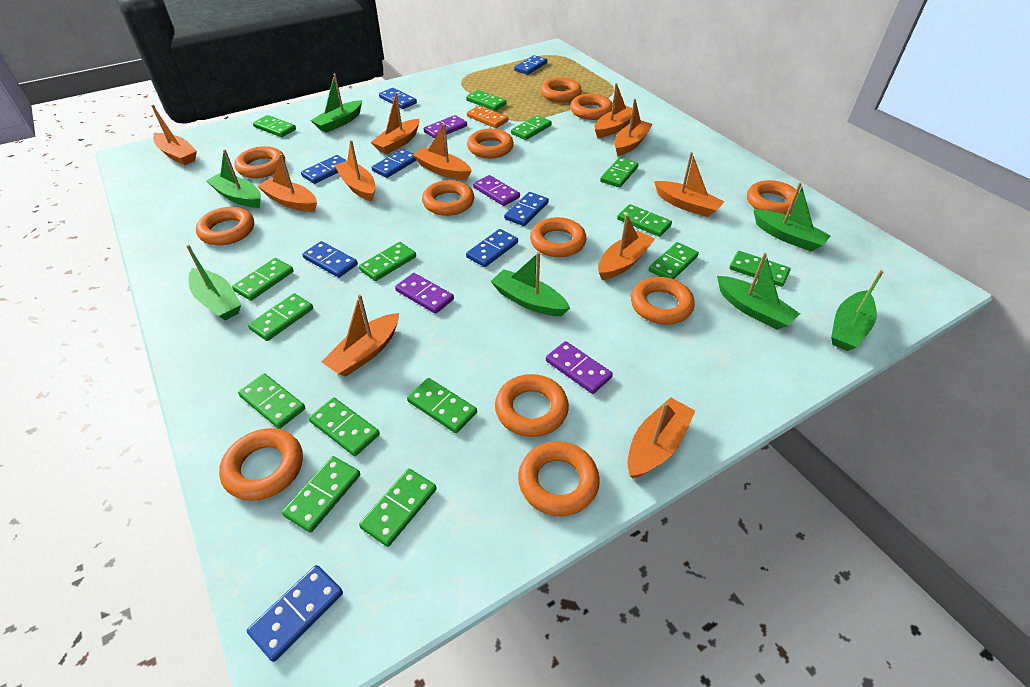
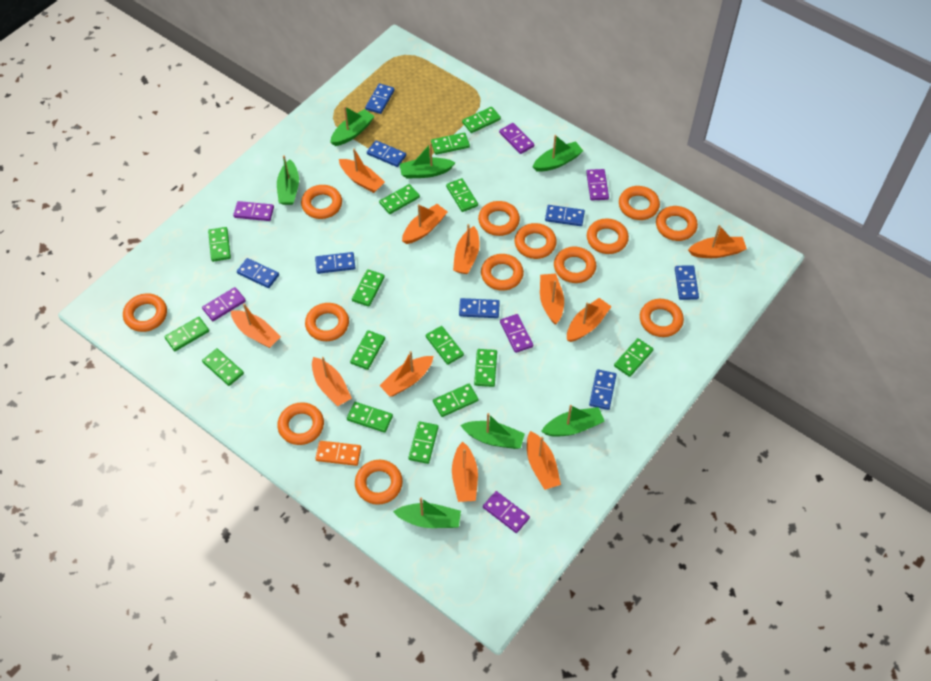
orange ring: [196,207,254,245] [219,428,303,501] [235,146,285,178] [422,180,474,216] [467,129,514,158] [495,374,569,437] [518,441,600,516] [530,217,586,257] [541,77,582,102] [570,94,613,120] [631,277,695,325] [747,180,799,215] = 12 -> [123,293,167,332] [277,402,324,445] [301,185,342,219] [305,303,349,341] [355,460,403,505] [478,201,520,236] [481,254,524,291] [515,223,557,259] [554,247,596,283] [587,219,629,254] [619,186,660,220] [640,299,684,337] [656,206,698,241] = 13
purple domino: [395,273,454,314] [424,115,467,139] [473,175,520,206] [546,341,613,394] = 4 -> [202,287,246,321] [233,201,274,221] [483,491,530,533] [499,123,534,154] [500,314,533,353] [586,169,609,200] = 6

